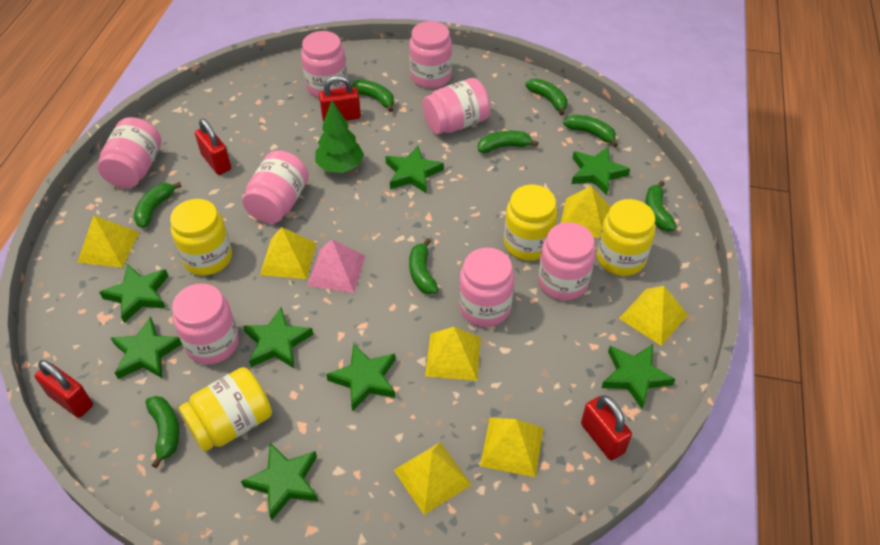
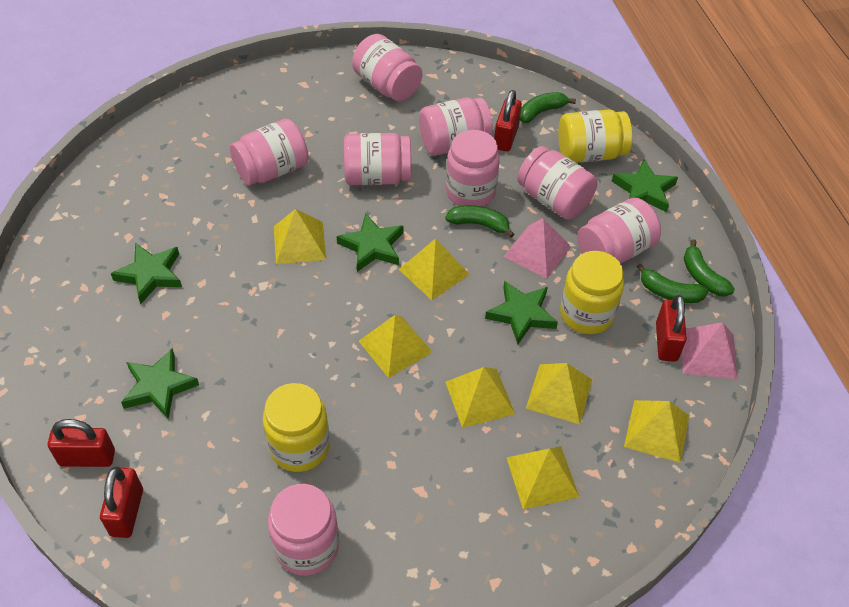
green banana: [134,182,182,228] [146,396,179,468] [351,80,394,112] [409,238,439,294] [478,131,538,153] [525,78,568,115] [563,115,618,147] [645,181,677,231] = 8 -> [445,205,514,238] [520,92,576,123] [637,264,709,303] [684,239,735,296] = 4
green star: [99,264,168,323] [111,317,182,379] [241,443,318,521] [243,307,313,368] [326,343,396,411] [385,146,444,194] [572,147,630,195] [602,344,675,409] = 8 -> [111,243,182,304] [121,348,199,419] [337,213,404,272] [485,281,558,344] [612,159,678,212] = 5
green tree: [315,101,364,173] = 1 -> none = 0
pink pyramid: [307,239,365,293] = 1 -> [504,218,571,279] [682,322,738,379] = 2
yellow jar: [170,199,232,276] [178,367,272,452] [504,185,558,261] [597,199,656,276] = 4 -> [263,383,330,472] [558,110,632,163] [560,251,624,334] = 3

